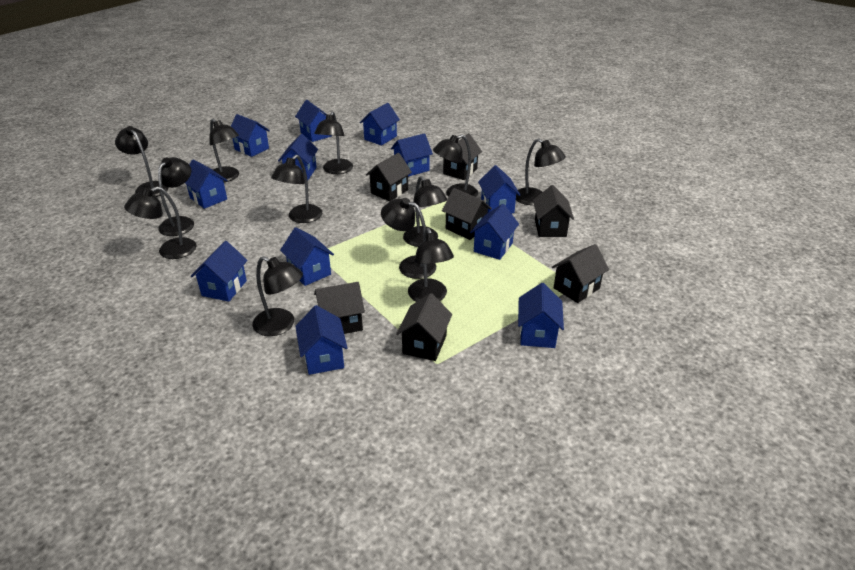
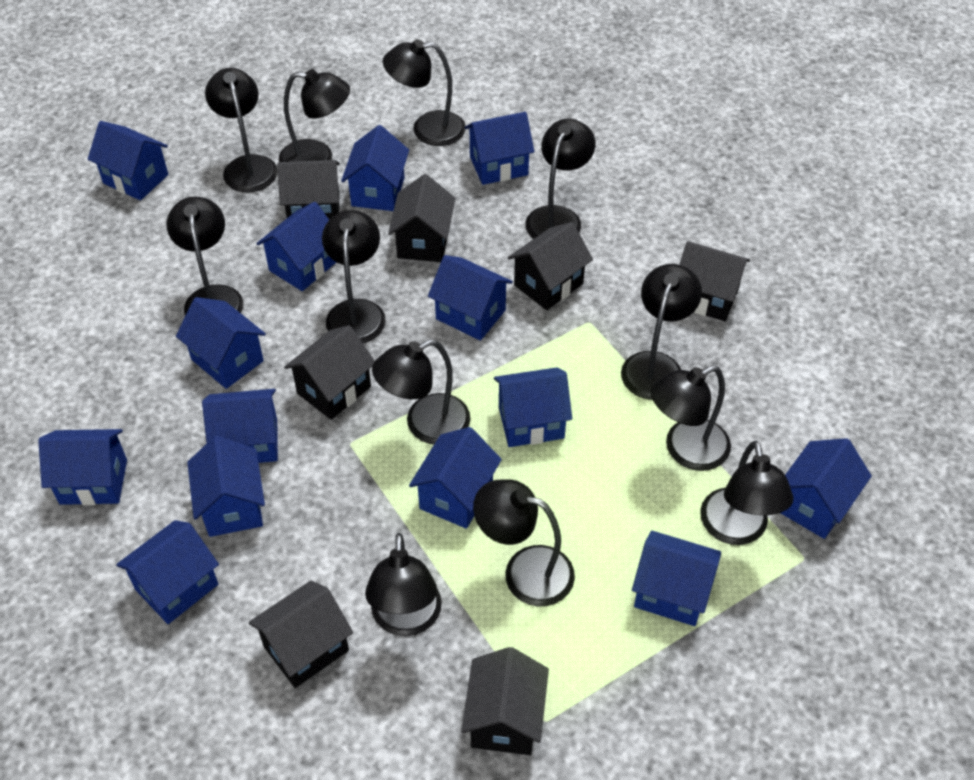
blue house: [185,160,228,209] [191,241,248,302] [231,114,270,157] [278,134,318,180] [280,227,334,286] [295,100,332,142] [295,305,347,375] [360,103,400,145] [391,133,433,177] [470,204,519,260] [478,165,520,213] [518,283,564,348] = 12 -> [38,429,127,505] [88,121,168,200] [116,520,219,624] [176,297,266,389] [187,436,265,537] [202,389,278,463] [256,202,336,291] [341,125,409,211] [409,427,502,529] [428,255,513,341] [465,112,534,185] [494,367,572,447] [632,531,721,626] [781,438,872,539] = 14

